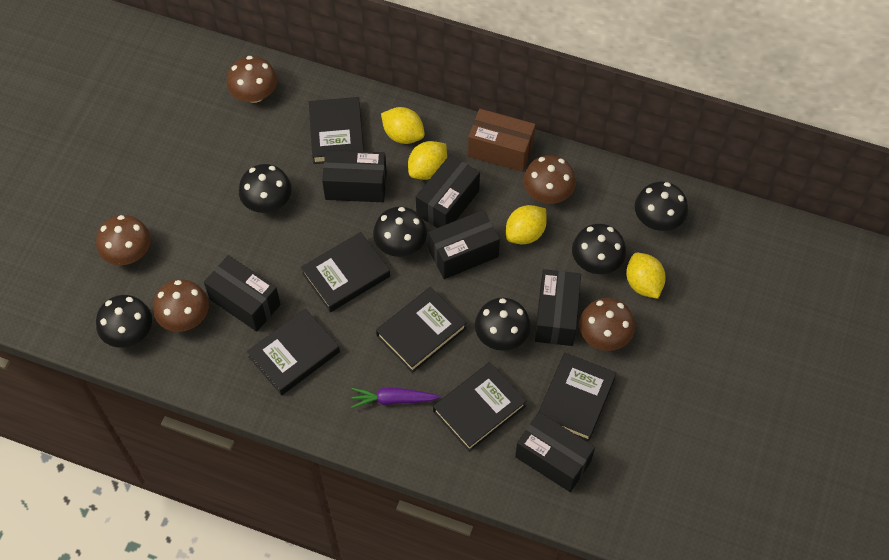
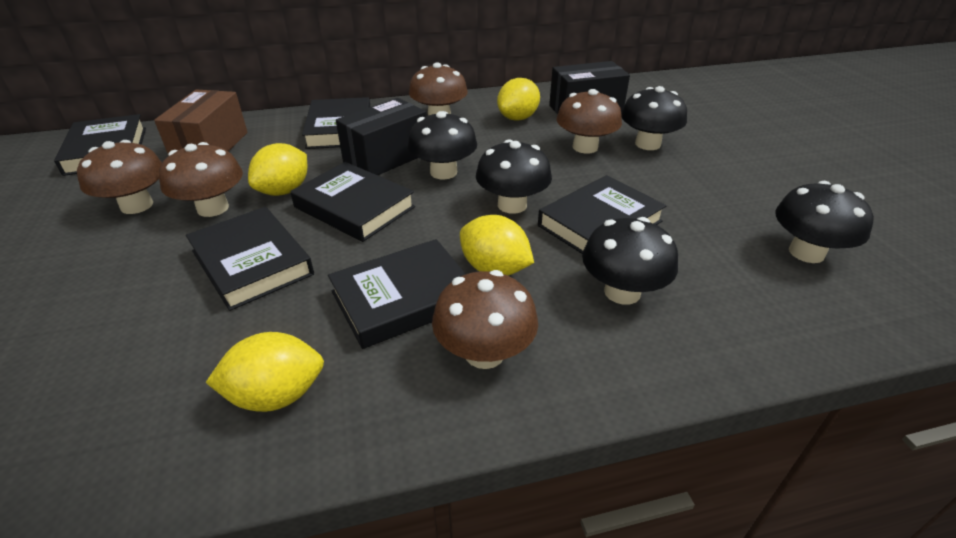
black box: [204,255,281,332] [322,150,387,202] [416,155,480,228] [428,210,500,279] [515,412,595,492] [535,269,581,346] = 6 -> [336,98,426,175] [549,61,630,115] = 2
black mushroom: [96,295,152,348] [239,164,292,213] [373,207,427,257] [475,298,531,351] [572,224,626,274] [635,182,688,231] = 6 -> [408,111,477,180] [476,139,552,214] [582,217,678,305] [621,86,687,150] [775,181,874,263] = 5
purple carrot: [351,388,441,408] = 1 -> none = 0

